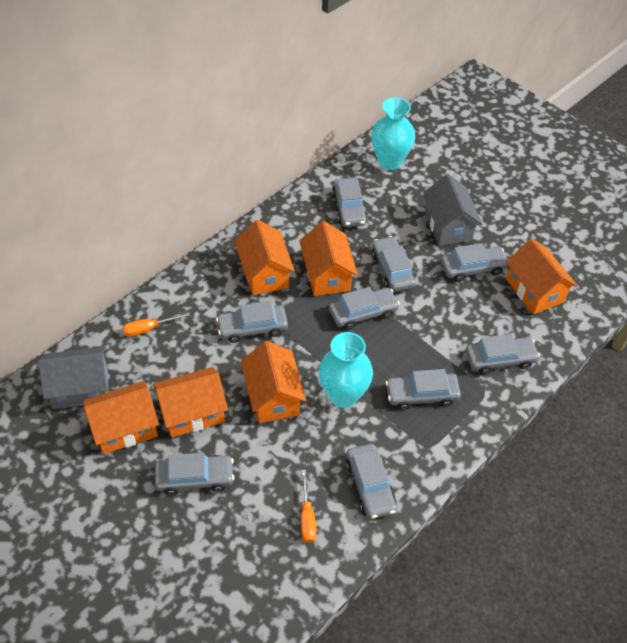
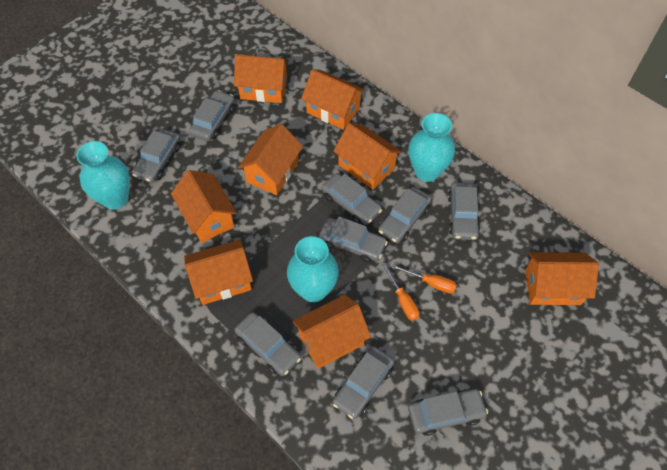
grey house: [38,347,109,409] [423,174,482,246] = 2 -> none = 0
orange house: [83,381,159,454] [153,367,228,437] [234,220,295,295] [241,341,306,423] [299,221,358,296] [506,238,577,314] = 6 -> [171,170,237,243] [184,240,253,305] [234,54,289,103] [238,124,303,195] [293,295,371,369] [301,69,365,130] [333,123,402,189] [525,252,599,305] = 8
turquoise vase: [319,332,373,408] [371,97,415,170] = 2 -> [76,141,130,210] [287,236,339,302] [408,113,455,182] = 3

